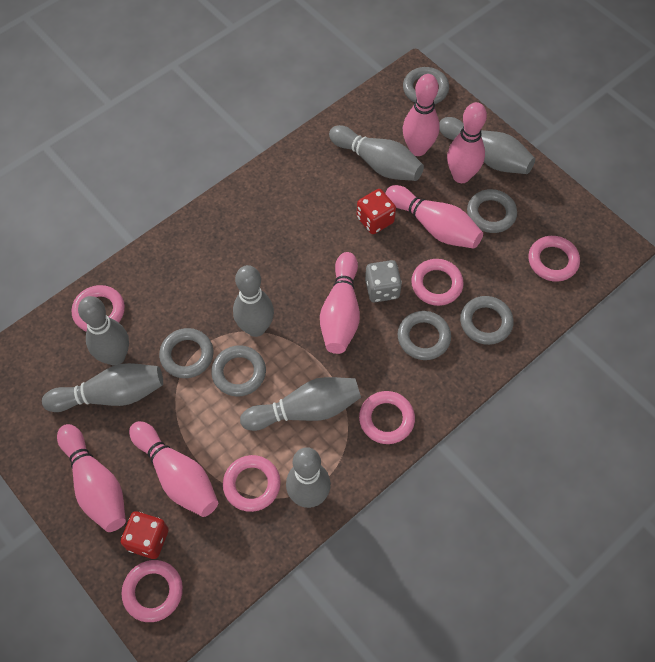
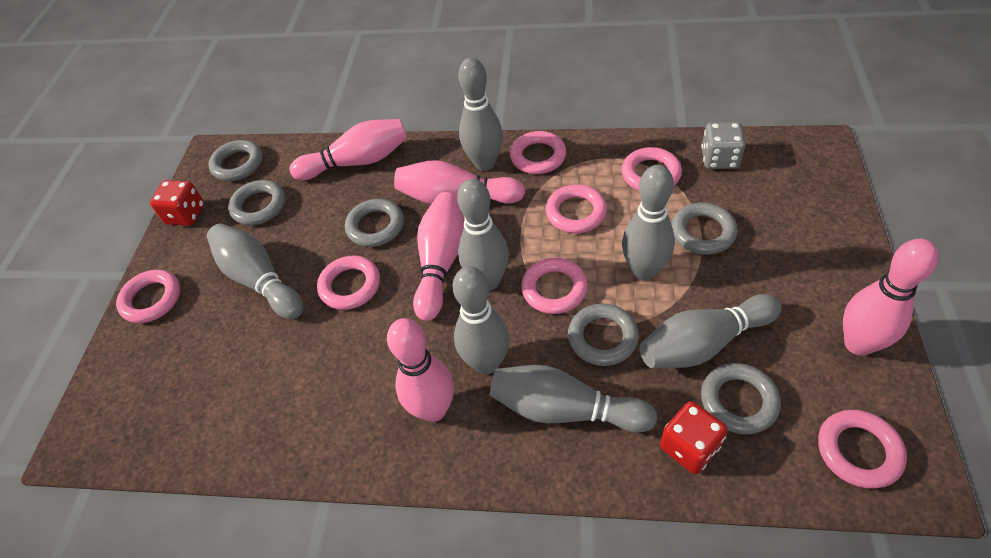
pink bowling pin: [57,424,126,532] [129,421,218,517] [320,252,360,354] [385,185,483,249] [403,74,440,156] [447,102,487,183] = 6 -> [290,119,407,180] [387,318,454,422] [394,160,525,204] [413,192,464,321] [843,239,939,356] = 5
pink ring: [72,285,125,331] [121,560,183,622] [223,455,281,512] [359,391,415,444] [411,259,464,306] [528,236,580,282] = 6 -> [116,269,180,323] [317,256,380,310] [510,131,566,174] [521,257,588,314] [546,185,607,233] [621,147,682,191] [818,410,907,489] = 7

